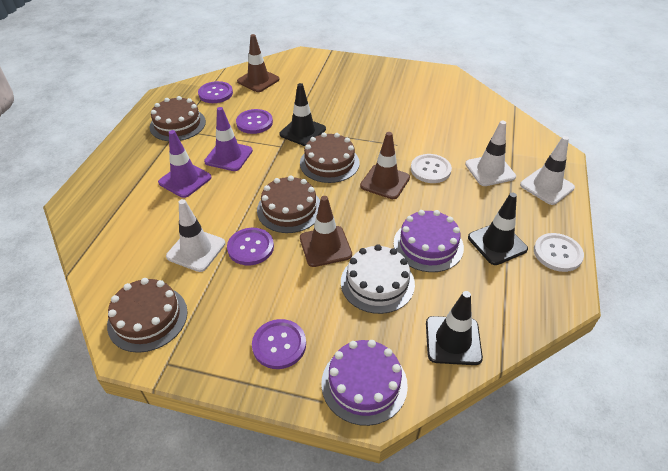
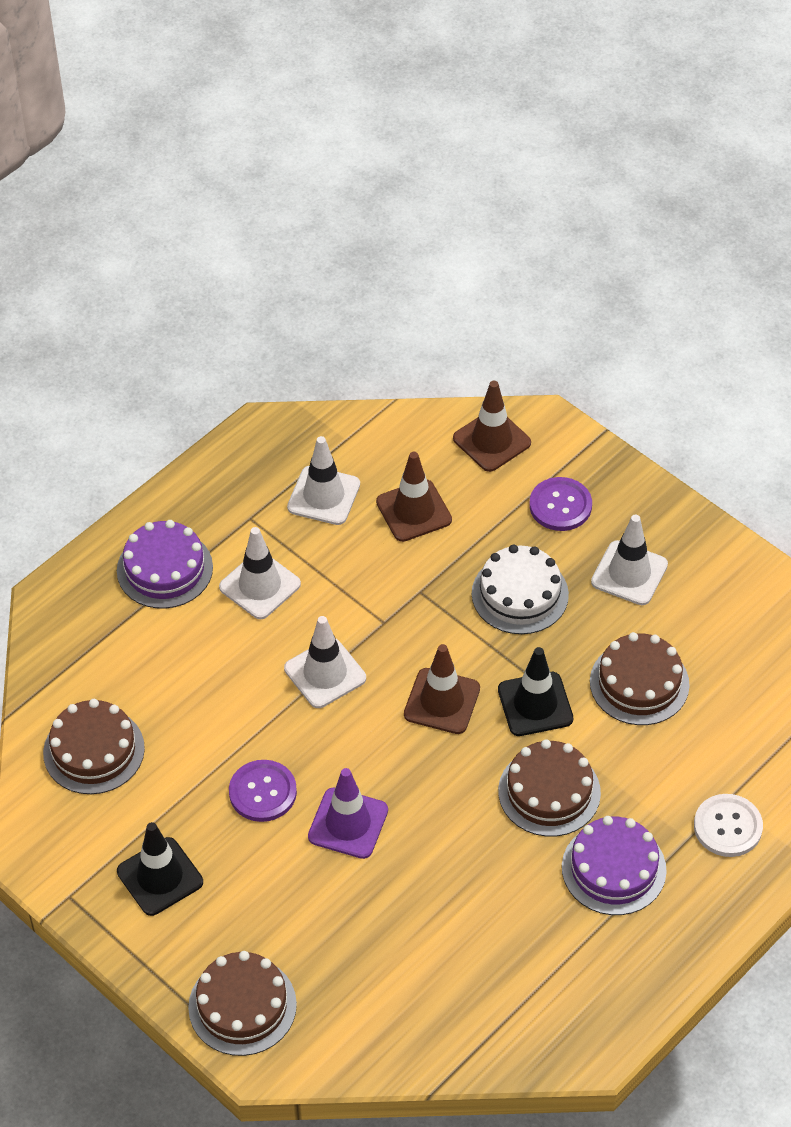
black traffic cone: [279,83,326,146] [426,291,483,365] [468,192,528,265] = 3 -> [117,822,203,916] [498,647,573,736] = 2
purple button: [198,81,233,103] [227,228,274,265] [236,109,273,134] [252,319,306,369] = 4 -> [229,760,297,822] [530,477,592,531] = 2
purple traffic cone: [158,130,212,198] [204,107,253,171] = 2 -> [308,768,388,859] = 1
white button: [411,154,452,183] [534,233,584,272] = 2 -> [694,794,763,857] = 1
white traffic cone: [166,199,225,272] [465,120,516,186] [520,136,575,205] = 3 -> [219,527,301,619] [284,616,366,708] [287,436,360,525] [591,515,668,605] = 4

